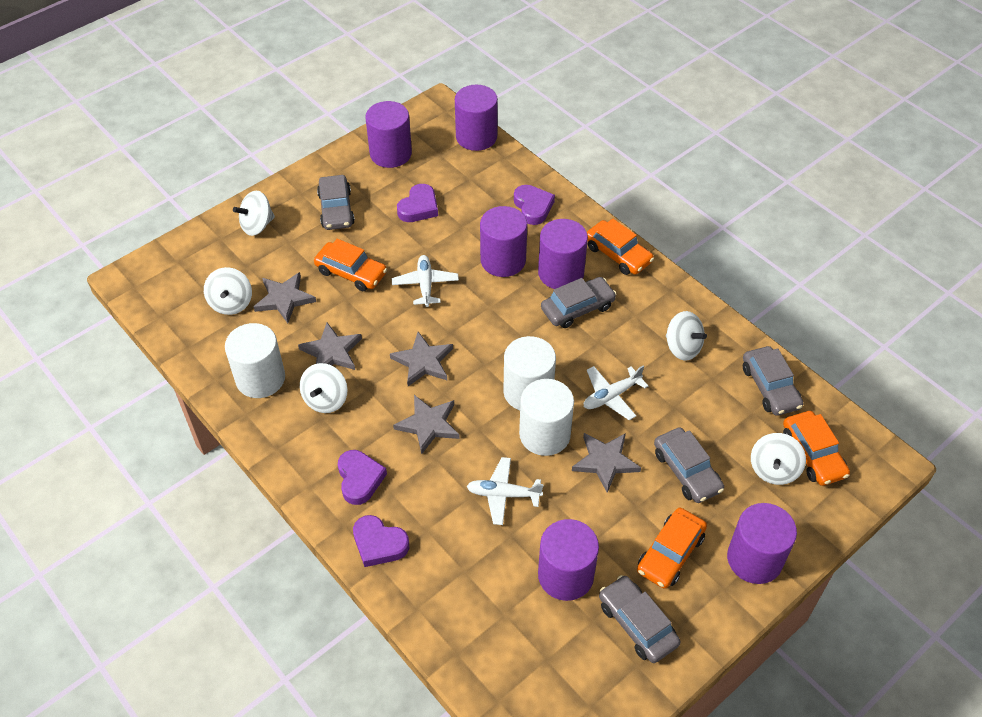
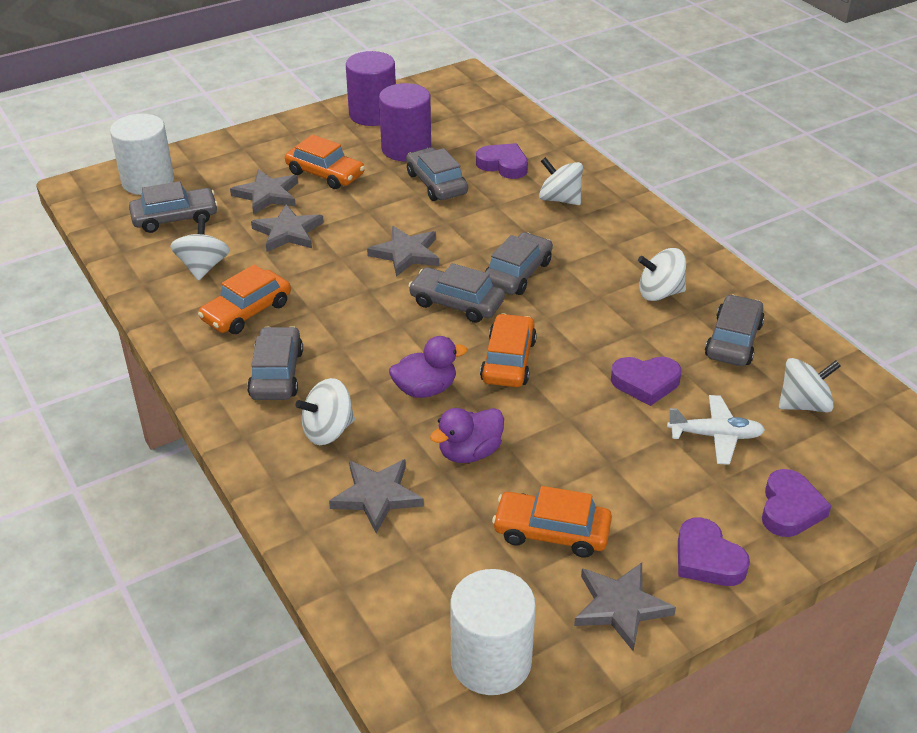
grey car: [317,175,355,230] [541,277,616,328] [599,575,681,663] [654,427,724,503] [743,346,804,416] = 5 -> [129,181,218,233] [247,326,303,400] [406,147,468,201] [408,263,505,323] [485,232,553,295] [705,295,764,366] = 6
purple cylinder: [365,101,412,168] [455,85,498,151] [480,206,527,277] [538,219,588,289] [538,519,599,601] [727,503,797,584] = 6 -> [346,51,396,126] [379,83,431,161] = 2
purple duck: none = 0 -> [389,336,467,398] [430,408,504,463] = 2
white cylinder: [225,323,285,398] [503,336,556,410] [519,379,574,456] = 3 -> [110,114,174,195] [450,569,536,695] = 2
white plane: [392,255,459,307] [467,457,544,525] [584,365,648,420] = 3 -> [667,395,765,465] = 1

